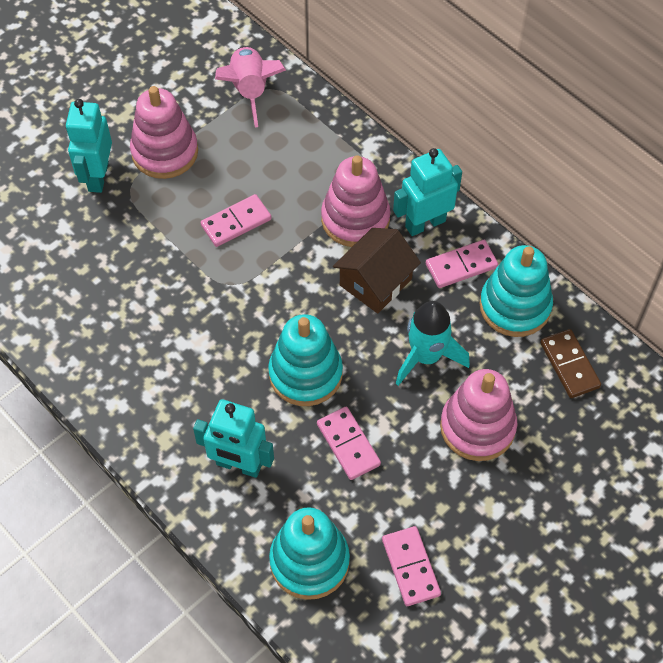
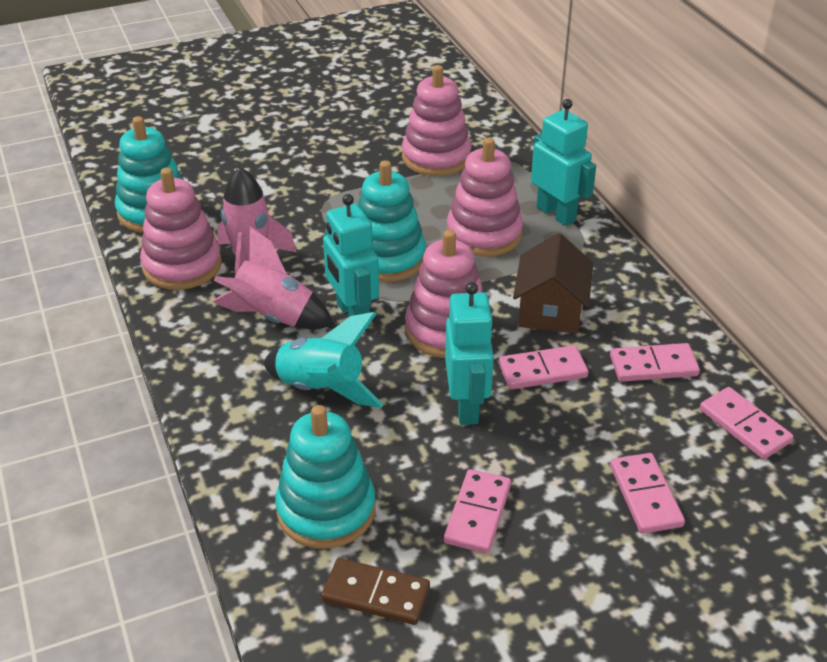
pink domino: [201,194,271,247] [317,407,381,480] [382,526,441,606] [426,240,498,288] = 4 -> [444,469,511,553] [499,345,588,390] [610,343,700,382] [610,453,685,534] [700,387,793,459] = 5
pink rocket: [215,46,286,127] = 1 -> [213,227,333,329] [217,167,297,276] = 2
pink stacking toy: [130,86,198,179] [321,155,390,247] [440,369,517,461] = 3 -> [140,168,222,290] [402,65,472,176] [405,230,482,358] [446,138,523,257] = 4

